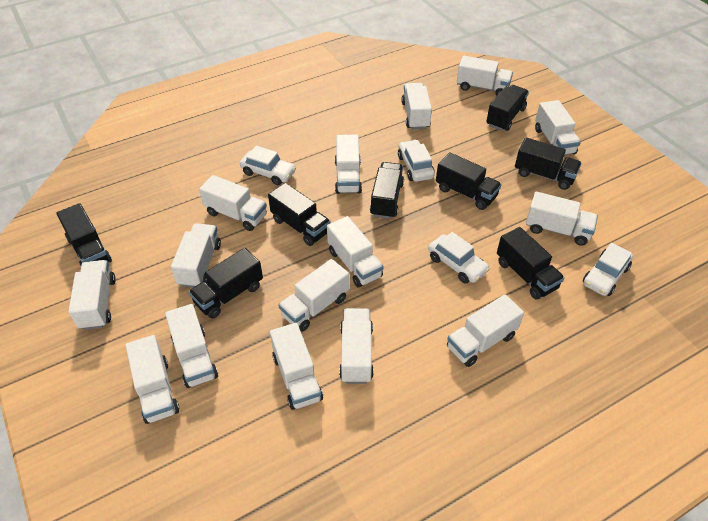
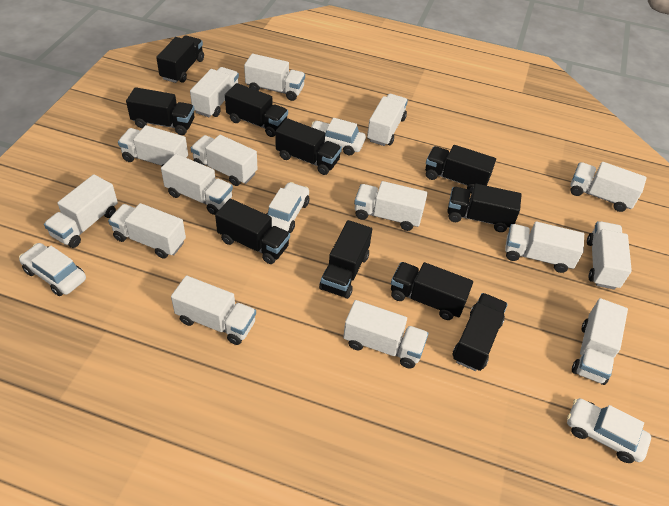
black truck: [56,203,112,267] [189,248,263,319] [268,183,331,246] [370,162,404,219] [436,152,502,210] [486,85,529,131] [497,227,565,300] [515,137,582,190] = 8 -> [126,87,195,135] [156,35,204,83] [215,199,290,264] [225,83,288,137] [275,118,342,175] [319,220,372,299] [391,262,473,320] [425,145,496,194] [447,184,521,232] [453,293,508,371] = 10

